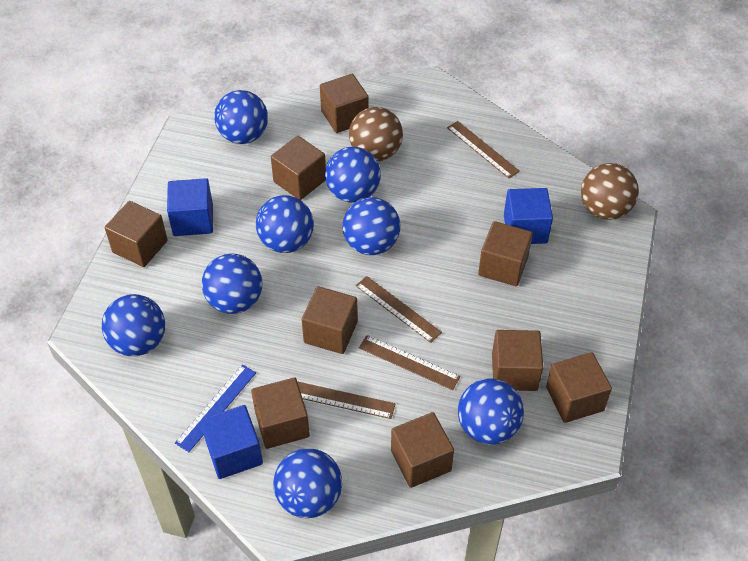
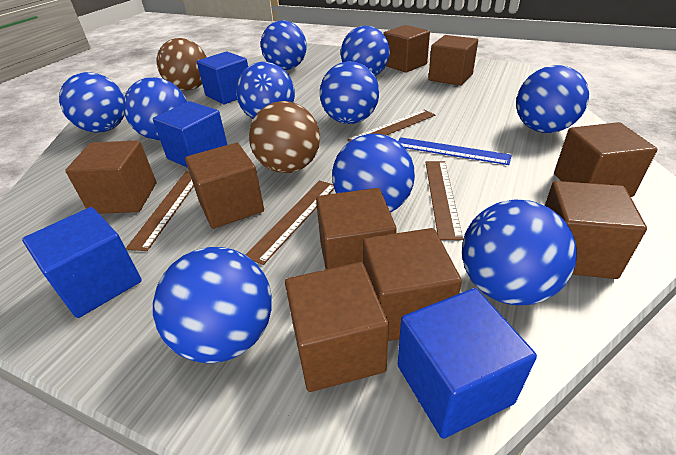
blue ball: [102,294,165,356] [202,253,263,314] [214,90,268,144] [256,195,314,253] [273,448,342,518] [325,147,381,203] [343,197,400,255] [458,378,524,445] = 8 -> [59,72,125,133] [123,77,187,140] [153,247,272,363] [236,62,295,119] [261,20,307,70] [320,61,379,124] [332,134,415,213] [341,26,390,76] [462,200,577,305] [516,65,589,133] = 10
blue cube: [167,178,213,236] [200,405,263,479] [504,188,553,244] = 3 -> [22,207,142,318] [153,101,228,168] [197,51,248,104] [398,288,537,439] = 4

